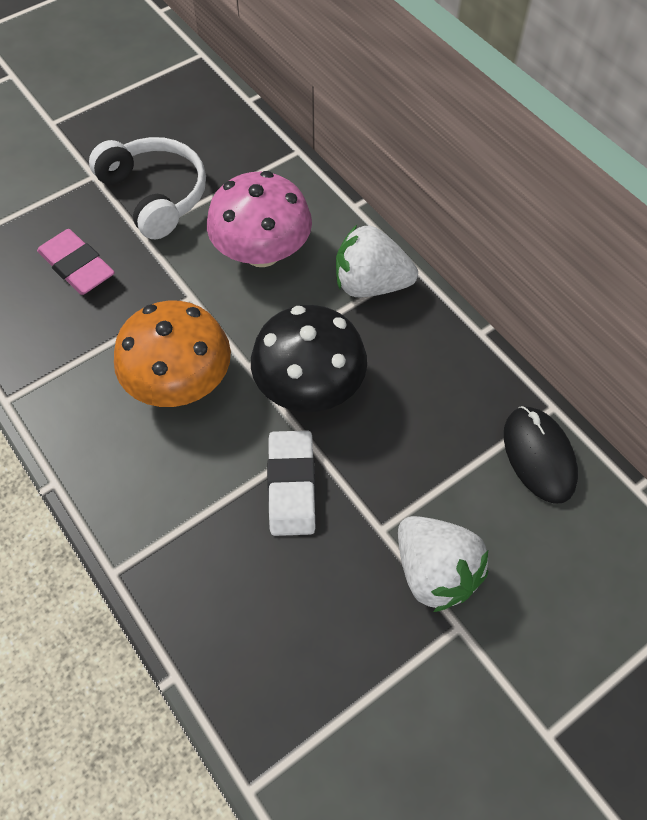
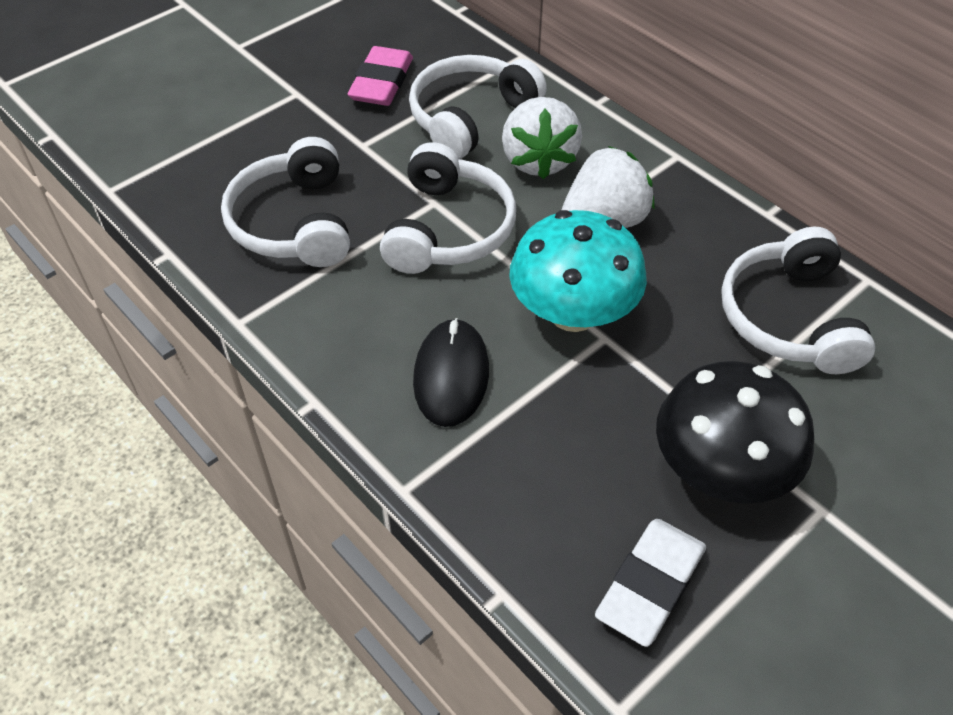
orange mushroom: [114,301,231,407] = 1 -> none = 0
pink mushroom: [207,171,312,267] = 1 -> none = 0
turquoise mushroom: none = 0 -> [509,210,647,332] = 1
white headphones: [89,137,206,239] = 1 -> [221,137,350,267] [380,142,516,274] [409,55,547,159] [721,227,875,374] = 4

